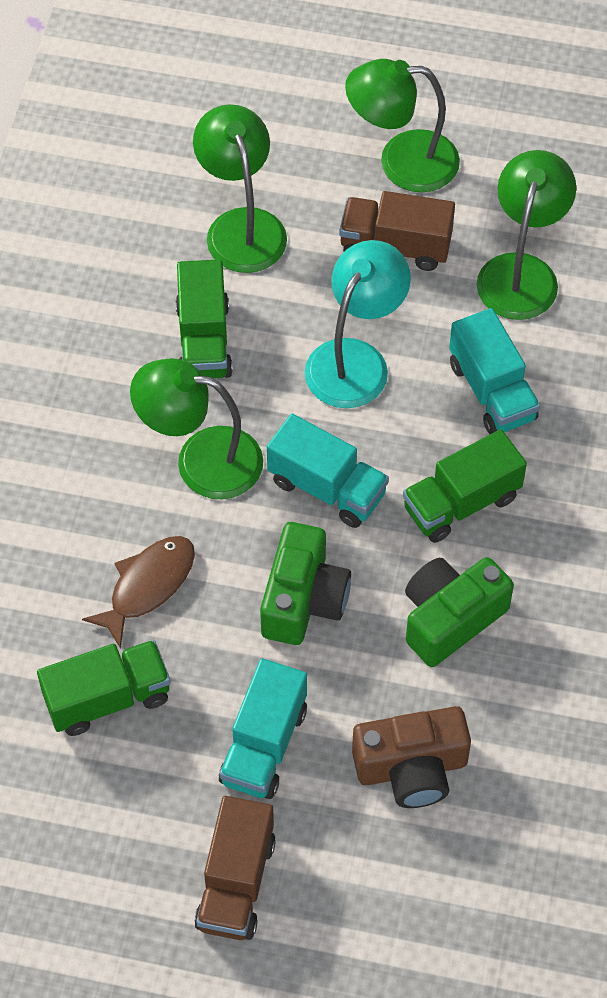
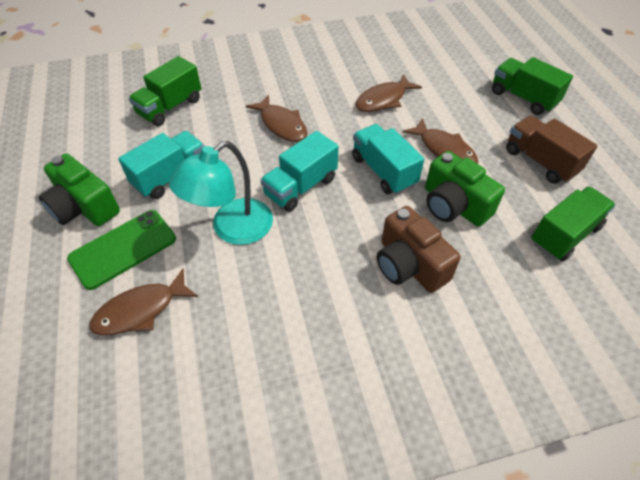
brown fish: [82,536,195,649] = 1 -> [89,269,198,335] [246,95,308,142] [355,74,422,112] [403,118,478,164] = 4
brown truck: [194,796,276,940] [339,191,455,271] = 2 -> [506,116,597,184] = 1
green lamp: [130,358,263,499] [193,104,287,273] [345,59,460,192] [477,150,576,320] = 4 -> none = 0
green phone: none = 0 -> [67,210,176,290] = 1

